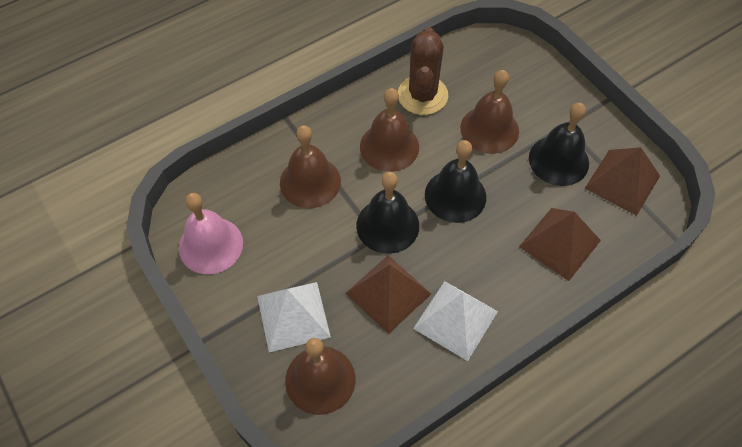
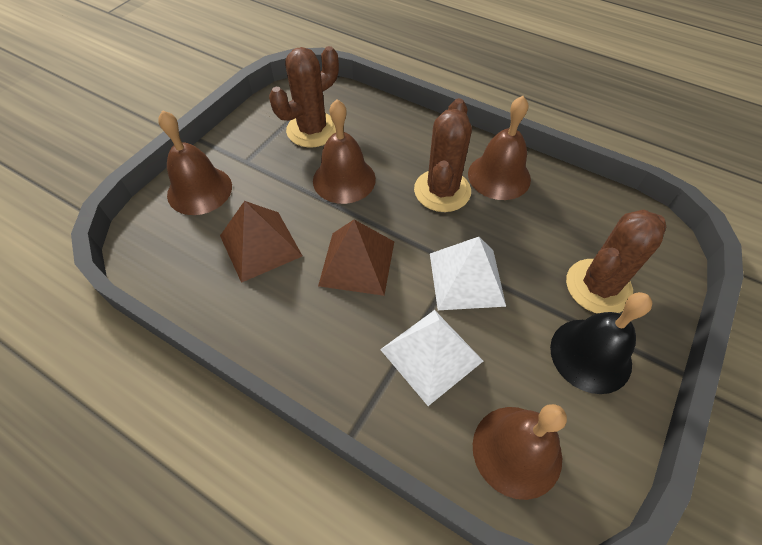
black bell: [356,172,419,254] [425,140,486,223] [529,103,589,186] = 3 -> [550,292,652,394] = 1
brown cactus: [398,27,448,115] = 1 -> [269,46,339,148] [414,98,472,212] [566,209,666,314] = 3
brown pyramid: [345,255,431,334] [519,208,601,281] [585,147,660,216] = 3 -> [220,201,302,283] [318,220,394,296] = 2
pink bell: [179,193,243,274] = 1 -> none = 0

